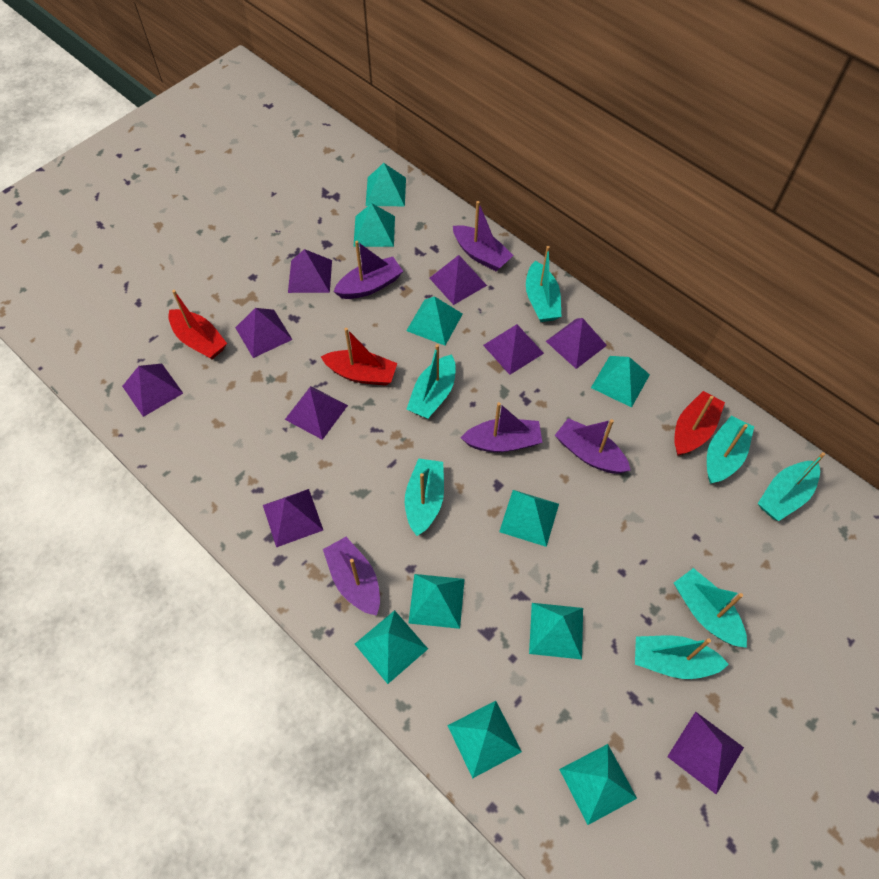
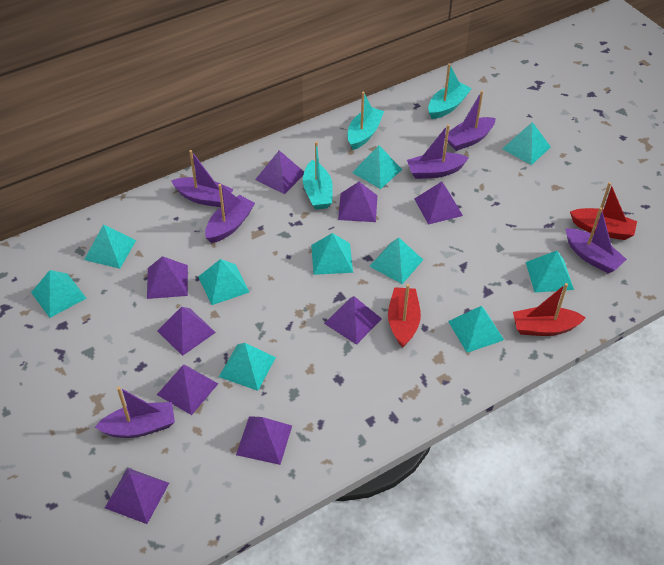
purple boat: [323,537,380,616] [333,241,403,299] [453,201,514,271] [461,402,543,452] [555,418,631,474] = 5 -> [95,387,175,438] [171,150,233,207] [205,184,255,243] [407,124,469,179] [445,91,496,151] [565,207,627,274] = 6
turquoise boat: [405,458,444,536] [407,344,456,419] [526,246,562,322] [635,636,729,679] [674,568,747,648] [707,416,754,484] [758,452,825,521] = 7 -> [303,141,333,210] [348,92,384,150] [428,63,472,119] = 3

